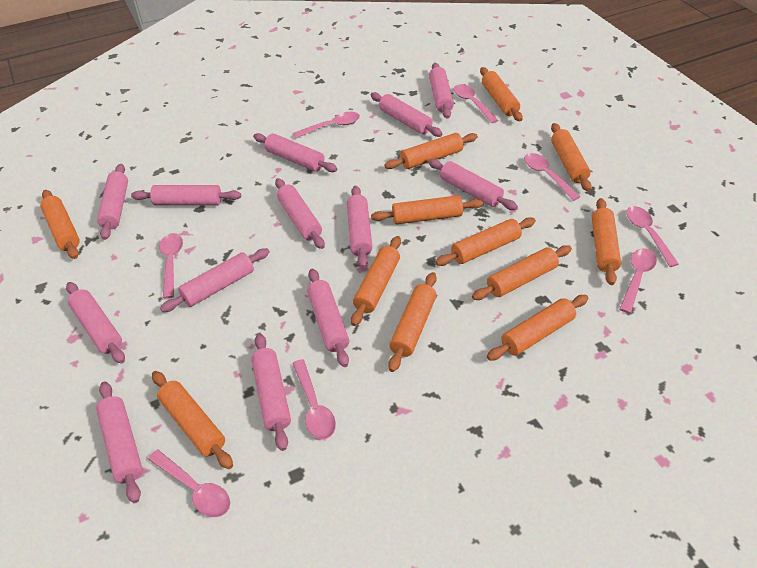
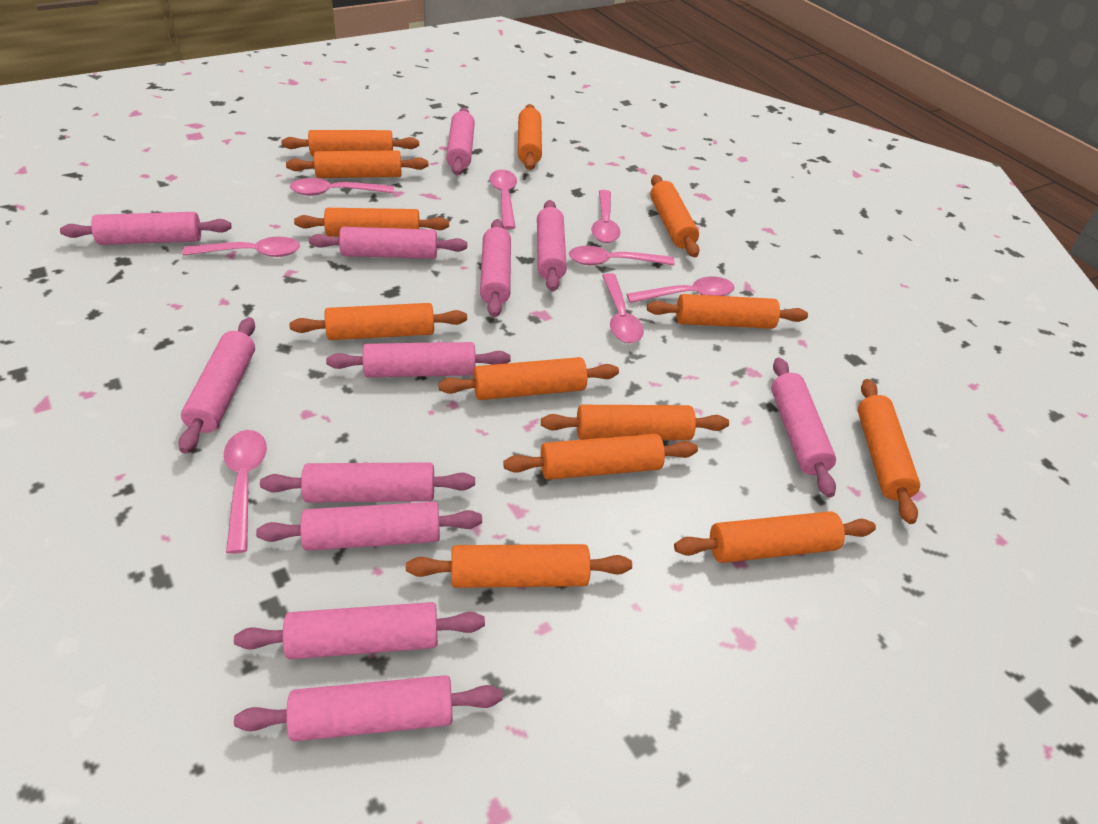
orange rolling pin: [40,190,80,259] [152,371,233,469] [351,236,401,326] [371,195,483,224] [384,133,478,169] [388,272,437,372] [435,217,536,266] [472,245,572,300] [480,67,523,121] [487,295,588,361] [551,123,591,191] [592,198,621,285] = 12 -> [281,130,419,156] [286,150,428,178] [290,303,467,340] [294,208,449,237] [406,544,632,588] [438,357,619,400] [503,434,698,480] [518,104,542,170] [541,405,729,440] [647,294,808,329] [650,175,699,257] [674,511,876,563] [858,379,920,524] = 13
pink rolling pin: [66,282,125,364] [96,381,143,503] [97,164,128,240] [131,185,241,206] [160,248,269,312] [251,333,291,451] [253,133,337,172] [275,178,325,249] [307,269,349,367] [347,186,372,268] [370,92,442,137] [428,159,518,210] [429,63,454,119] = 13 -> [60,212,232,245] [179,317,255,453] [234,602,485,659] [234,675,503,741] [256,502,482,551] [260,462,475,503] [309,227,467,259] [326,342,511,377] [446,108,475,175] [480,219,511,317] [537,200,567,292] [771,358,836,498] = 12

